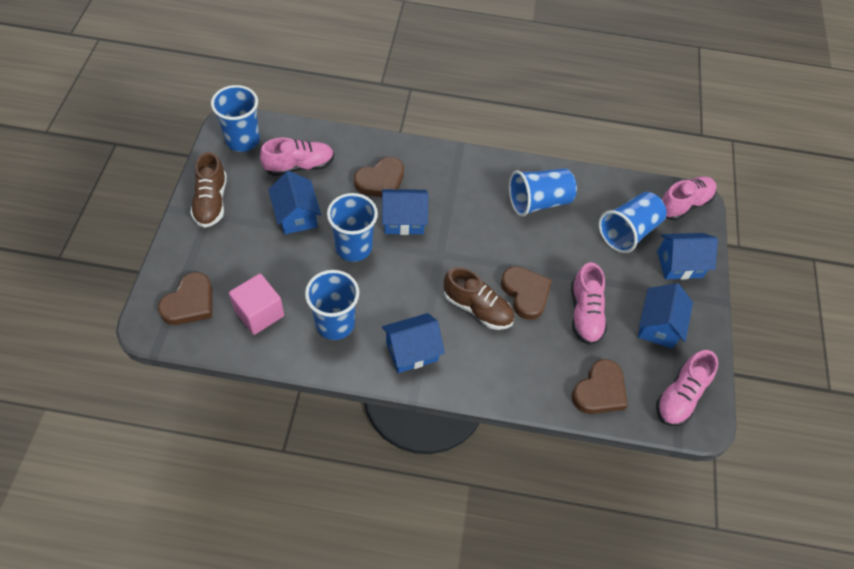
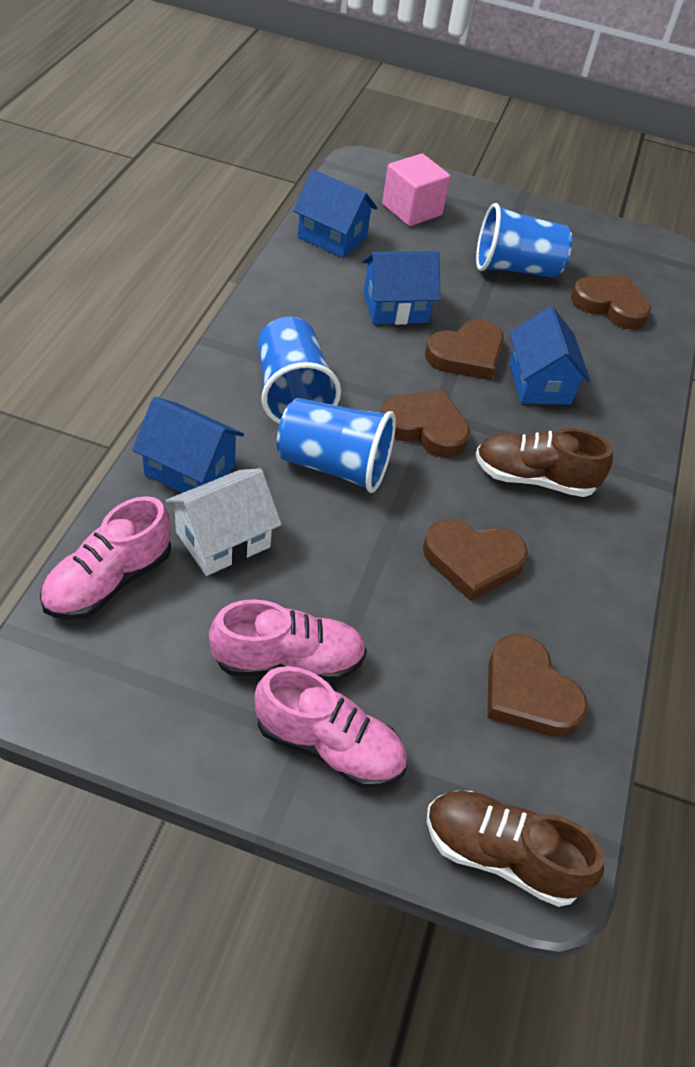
blue cup: [211,85,260,152] [305,270,359,340] [327,193,378,262] [509,168,577,217] [598,192,667,253] = 5 -> [258,317,341,424] [277,398,396,493] [476,203,572,278] = 3
blue house: [268,171,321,234] [382,189,429,235] [382,313,445,373] [638,283,693,349] [657,233,718,280] = 5 -> [132,397,244,493] [293,169,377,258] [362,251,441,325] [509,306,591,405] = 4
brown heart: [158,272,212,325] [354,157,404,197] [501,266,552,320] [572,359,628,414] = 4 -> [380,390,470,458] [423,519,528,601] [425,319,504,380] [487,634,588,737] [571,275,651,330] = 5
pink shoe: [260,137,334,176] [571,262,607,345] [656,350,718,426] [661,176,717,220] = 4 -> [40,496,171,620] [209,599,367,681] [254,666,407,788] = 3
white house: none = 0 -> [166,468,282,576] = 1

